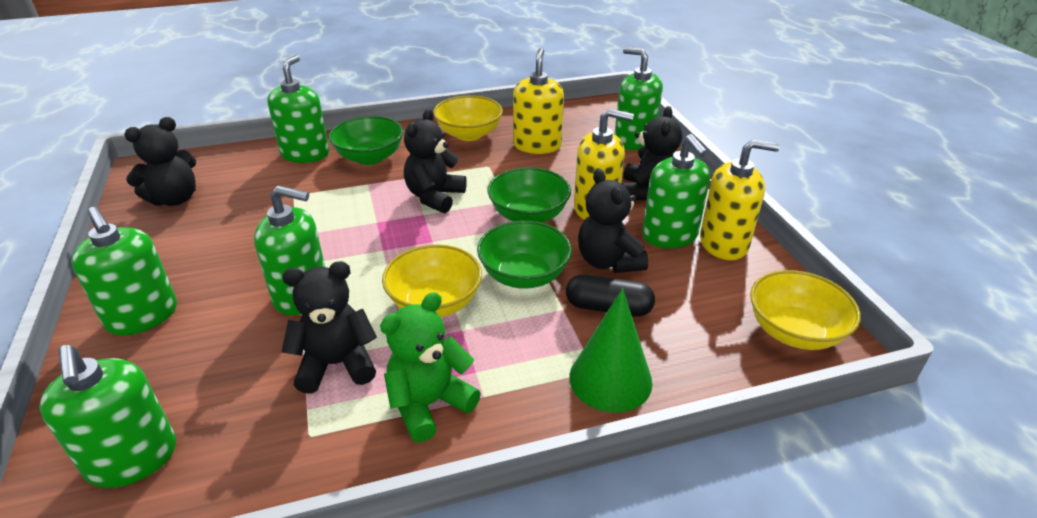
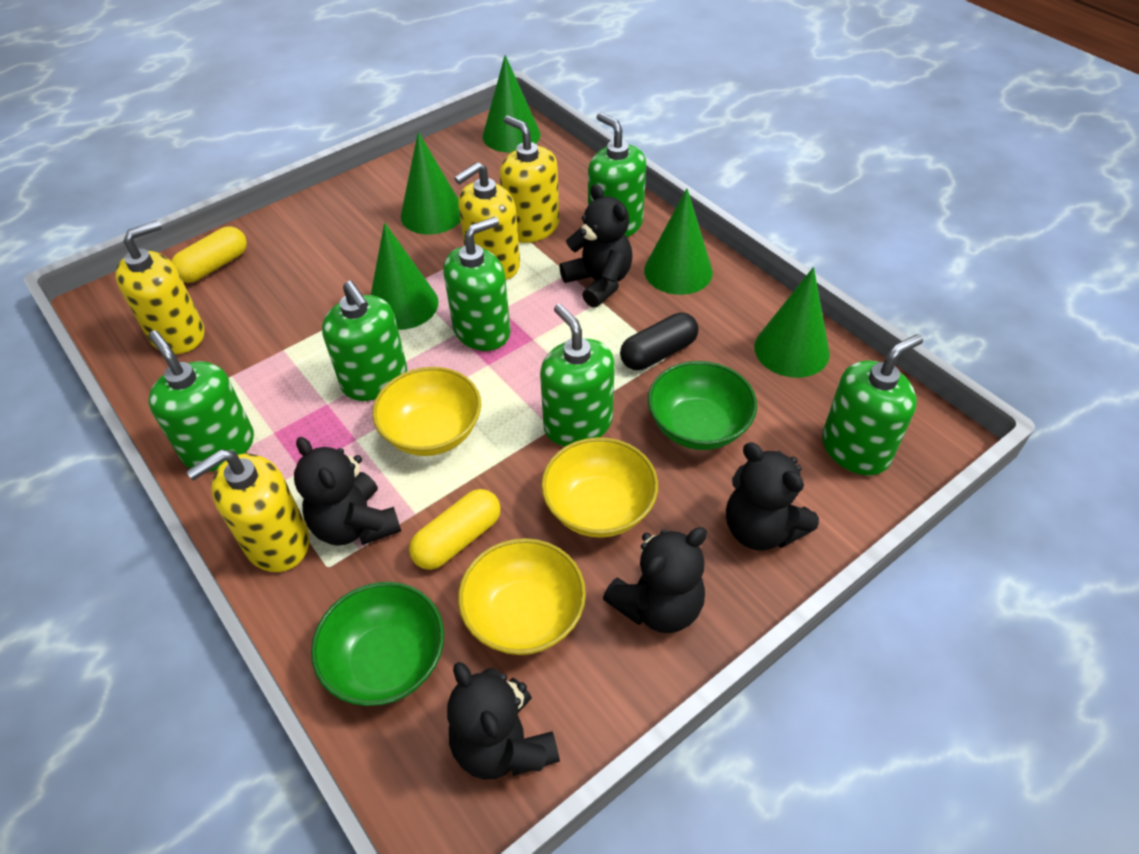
green bowl: [329,116,403,165] [477,221,572,289] [487,167,571,223] = 3 -> [311,582,444,706] [648,361,757,450] = 2
green cone: [569,288,652,413] = 1 -> [371,223,438,330] [401,132,461,235] [483,55,540,152] [644,188,713,295] [754,267,830,378] = 5
green teddy bear: [380,292,481,442] = 1 -> none = 0
yellow capsule: none = 0 -> [171,227,247,283] [409,489,500,570] = 2
yellow soap dispenser: [513,48,564,154] [574,109,634,220] [700,139,780,260] = 3 -> [115,220,204,354] [186,449,310,572] [454,162,520,280] [500,115,559,243] = 4

